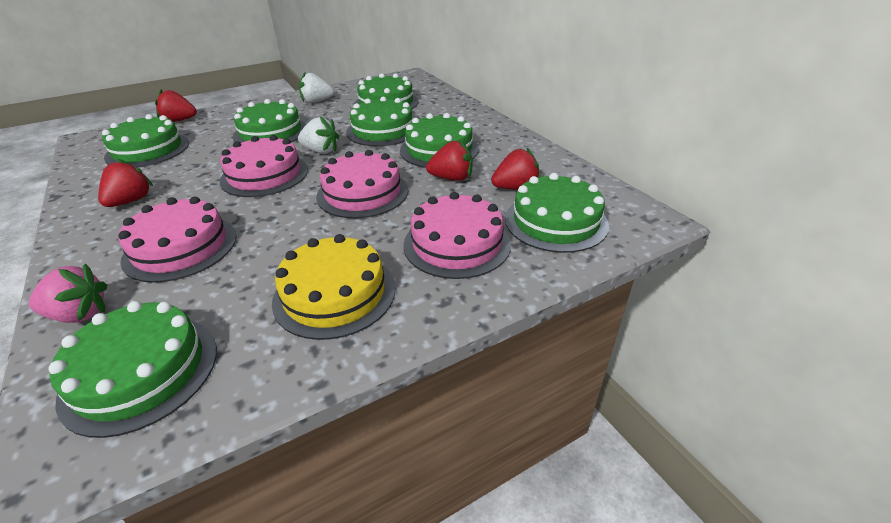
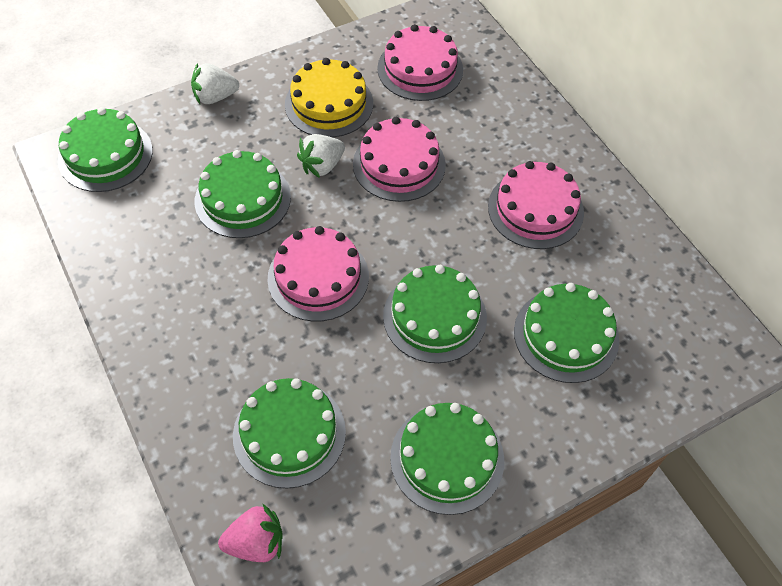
green cake: [48,301,217,438] [102,114,189,167] [233,99,306,143] [346,96,413,146] [354,73,419,109] [400,113,479,168] [505,173,609,253] = 7 -> [58,107,153,192] [195,150,291,238] [233,378,346,488] [383,265,487,363] [390,403,504,515] [514,283,619,383] = 6
red strawberry: [98,159,153,207] [155,89,197,122] [426,140,472,181] [491,147,540,190] = 4 -> none = 0

